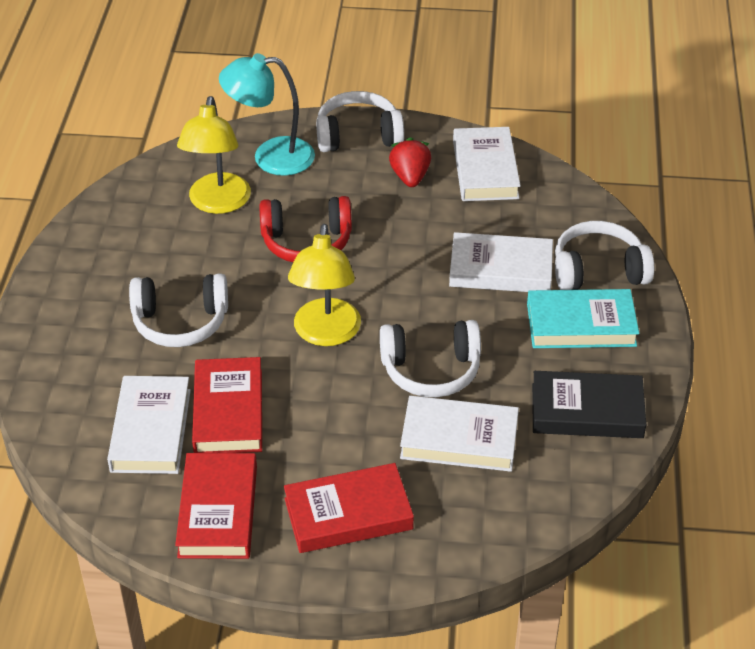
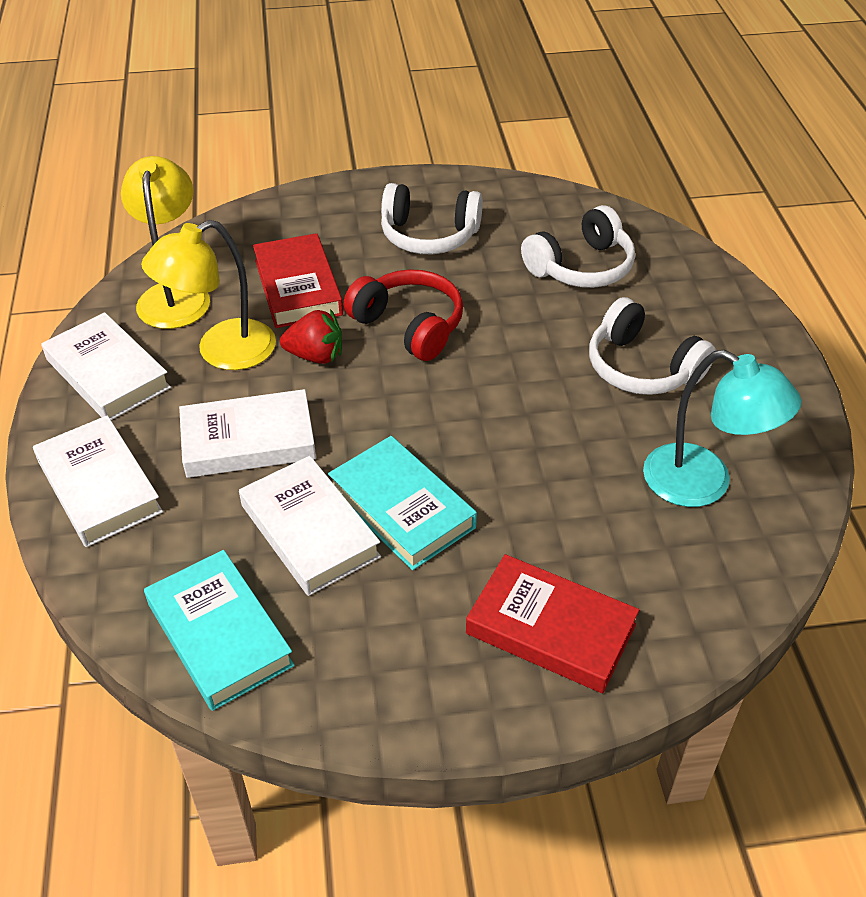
black book: [532,371,646,438] = 1 -> none = 0
red book: [175,453,257,559] [192,357,262,453] [284,463,414,553] = 3 -> [253,233,343,328] [466,554,639,693] = 2
turquoise book: [527,289,639,348] = 1 -> [144,550,295,711] [328,436,477,570] = 2
white headphones: [129,273,228,347] [316,91,404,152] [380,320,481,397] [555,221,654,290] = 4 -> [381,183,483,254] [521,205,635,288] [589,297,716,395] = 3

